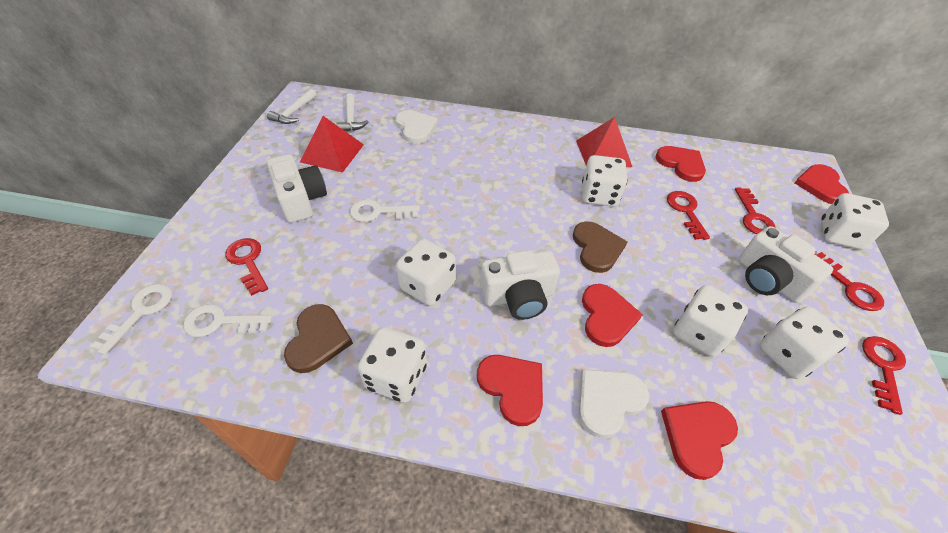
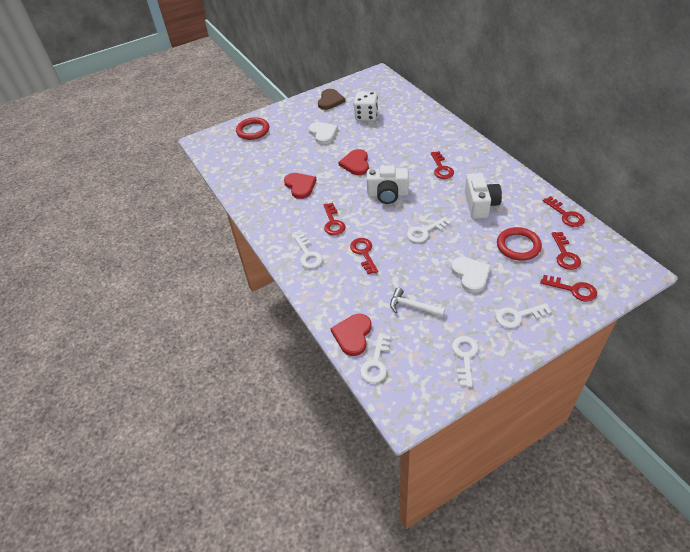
brown heart: [284,304,353,373] [573,221,627,273] = 2 -> [318,89,345,110] = 1
red heart: [477,355,543,426] [582,284,643,347] [655,146,706,182] [661,401,738,480] [795,164,849,204] = 5 -> [284,173,316,199] [330,314,371,356] [338,149,369,175] = 3
red key: [225,238,268,296] [667,191,710,240] [735,188,775,234] [816,252,884,311] [862,336,906,415] = 5 -> [324,203,346,236] [350,238,378,274] [431,151,454,179] [540,275,597,302] [543,196,585,227] [552,232,581,270] = 6
red pyramid: [300,116,364,173] [576,117,632,167] = 2 -> none = 0
red ring: none = 0 -> [236,117,269,140] [497,227,542,261] = 2
white camera: [267,154,327,223] [480,250,560,320] [739,226,834,303] = 3 -> [367,165,409,204] [465,173,502,219] = 2
white dice: [358,327,427,403] [396,239,456,306] [582,155,627,207] [673,285,748,357] [760,306,849,379] [821,193,889,250] = 6 -> [354,92,378,121] = 1
white hammer: [267,89,316,124] [336,93,368,131] = 2 -> [390,288,445,317] = 1
white key: [90,284,172,355] [183,304,272,337] [350,199,420,222] = 3 -> [294,234,323,268] [360,333,390,383] [407,217,451,243] [452,336,478,387] [496,303,551,328] = 5

